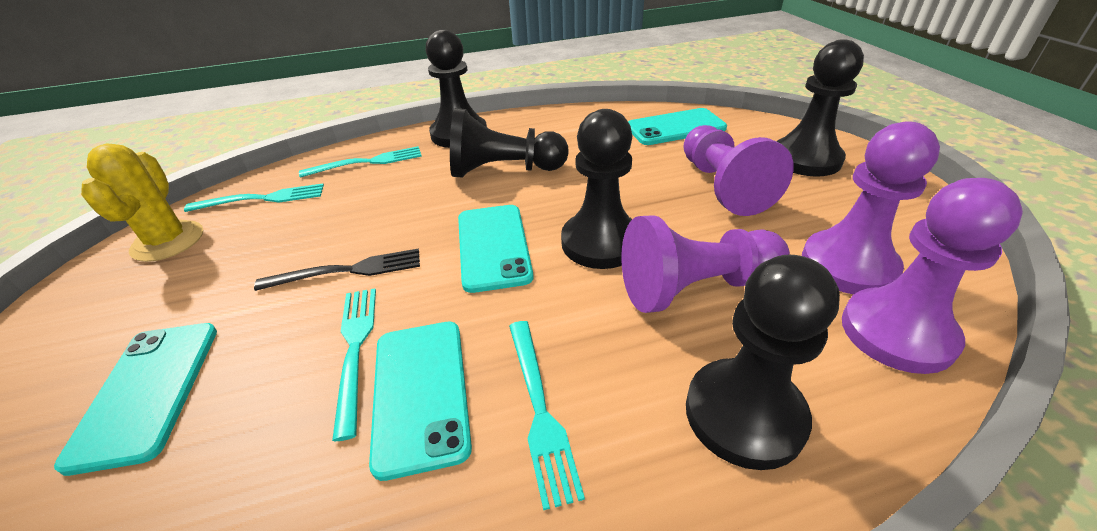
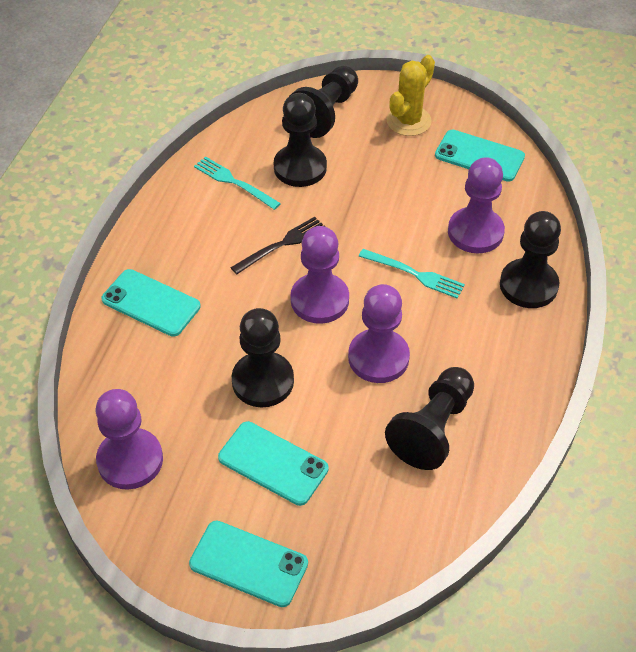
turquoise fork: [184,183,324,212] [299,146,422,178] [332,288,376,441] [509,321,585,510] = 4 -> [194,156,281,210] [359,249,465,298] = 2

